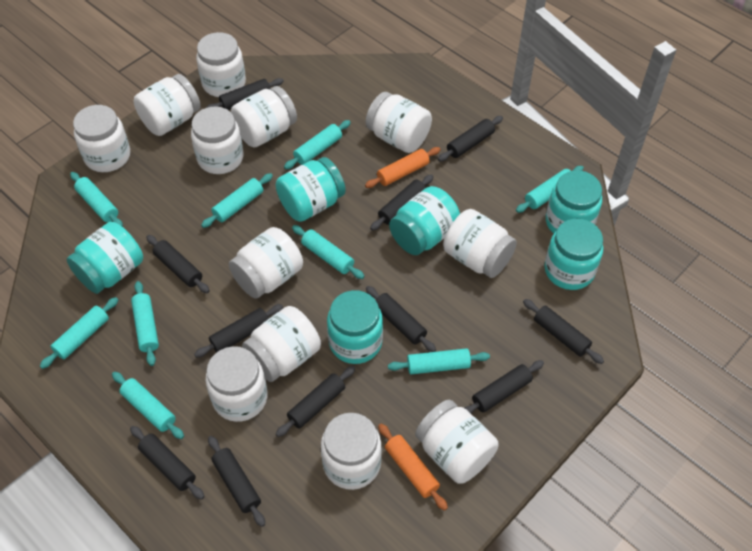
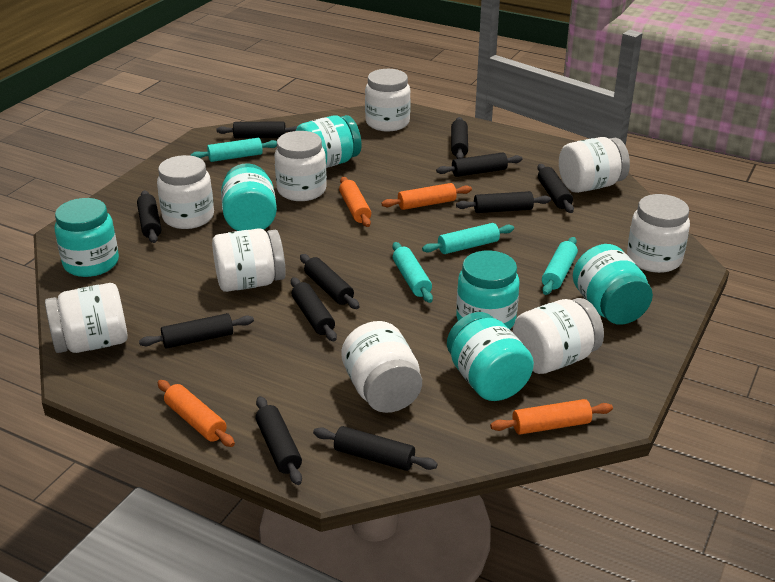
orange rolling pin: [365,147,441,188] [378,424,448,511] = 2 -> [157,380,235,447] [339,177,371,227] [381,183,472,210] [490,399,613,435] = 4
turquoise rolling pin: [40,297,118,369] [70,172,123,227] [112,372,184,439] [131,281,159,366] [201,173,273,228] [284,120,351,169] [292,225,365,279] [388,348,490,374] [516,166,584,213] = 9 -> [191,138,277,162] [392,242,433,303] [422,223,514,254] [542,237,578,295] = 4
white jar: [73,105,130,172] [133,74,201,136] [191,107,244,174] [196,32,246,97] [206,346,268,422] [229,227,303,299] [231,86,297,148] [242,306,321,382] [321,413,382,490] [366,92,432,153] [415,400,498,484] [443,209,517,278] = 12 -> [45,283,128,353] [157,155,214,229] [212,228,286,292] [274,131,327,201] [341,321,422,413] [365,69,411,132] [513,298,604,374] [559,137,630,193] [627,194,690,273] = 9

